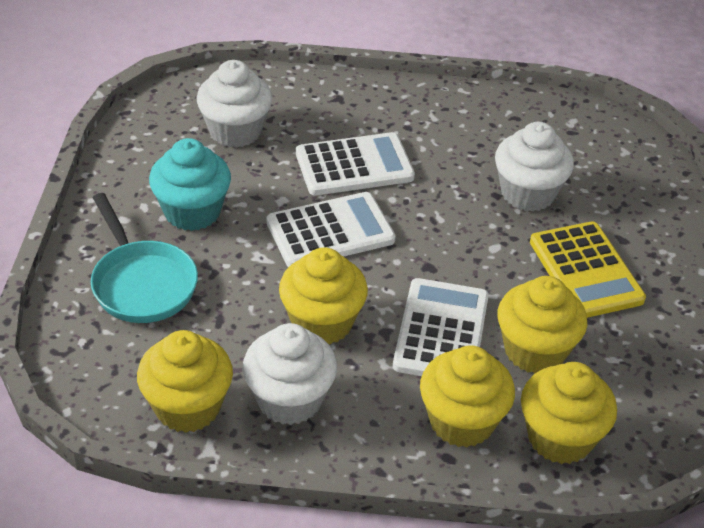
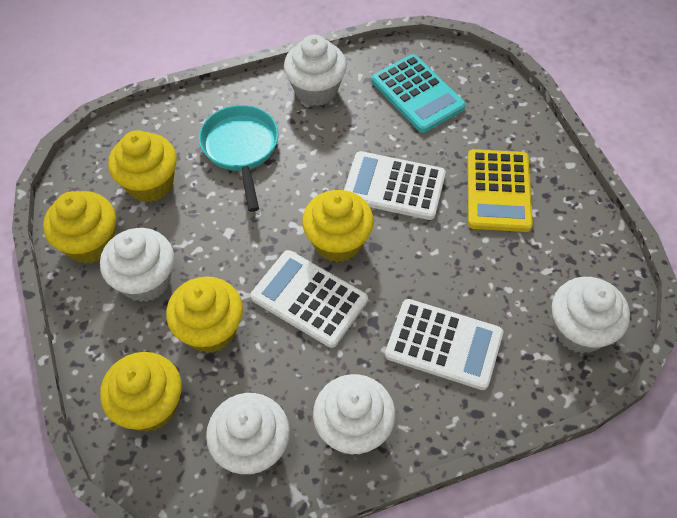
turquoise calculator: none = 0 -> [371,54,466,133] = 1
turquoise cupcake: [149,138,231,231] = 1 -> none = 0
white cupcake: [196,60,272,148] [243,323,337,425] [495,122,574,212] = 3 -> [100,228,174,302] [206,393,290,474] [284,35,347,106] [313,374,395,455] [552,277,630,354] = 5

